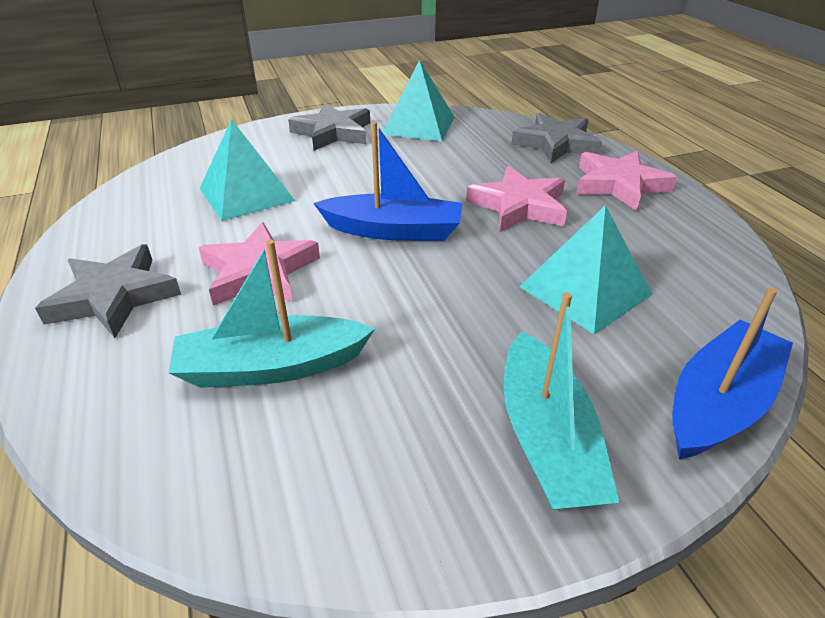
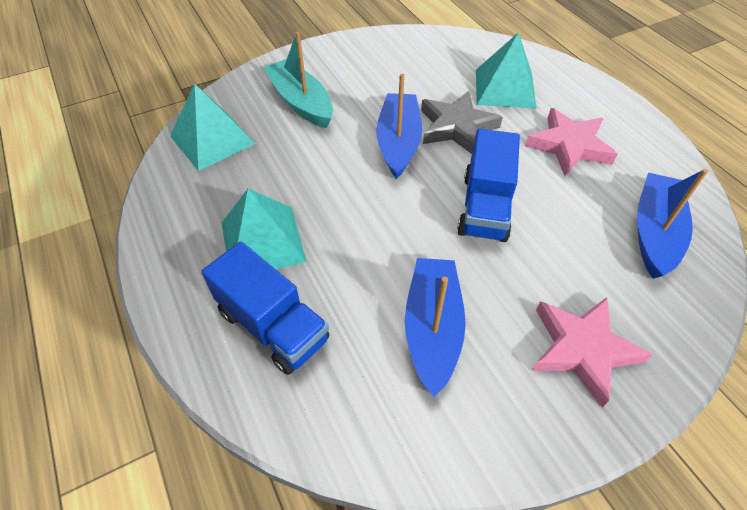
blue boat: [313,122,462,241] [672,287,793,459] = 2 -> [376,74,422,179] [405,258,466,397] [637,169,708,279] = 3
blue truck: none = 0 -> [201,242,329,375] [457,129,520,242] = 2
grey star: [35,244,181,338] [288,103,370,151] [511,113,602,163] = 3 -> [421,91,503,154] = 1
pink star: [199,222,320,306] [466,166,567,232] [576,151,677,211] = 3 -> [525,108,617,176] [532,297,652,407] = 2
turquoise boat: [169,240,375,388] [504,292,620,510] = 2 -> [264,32,333,128] = 1

